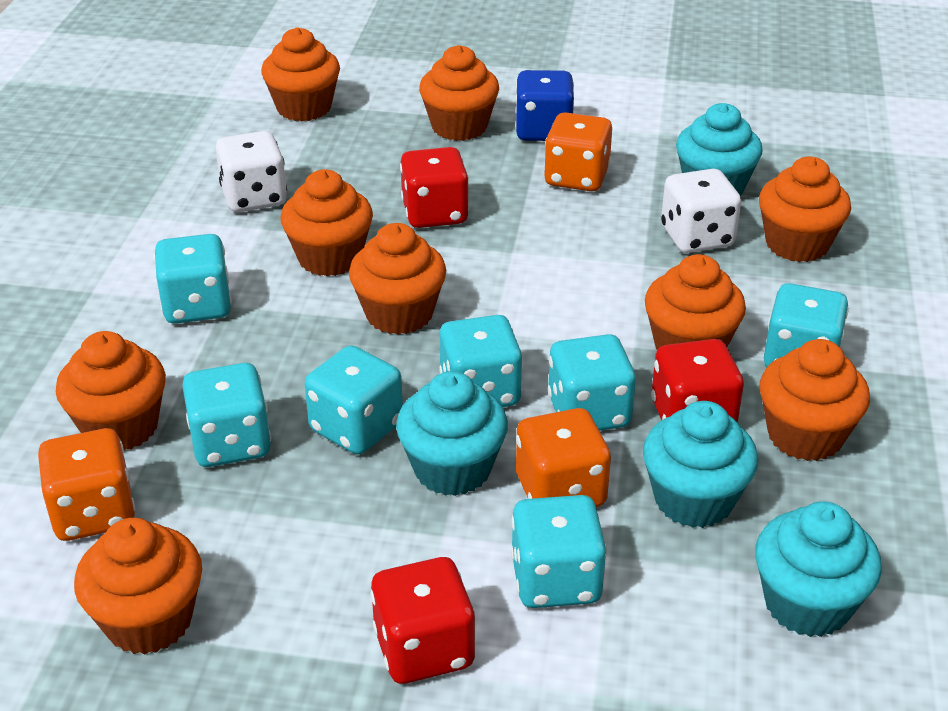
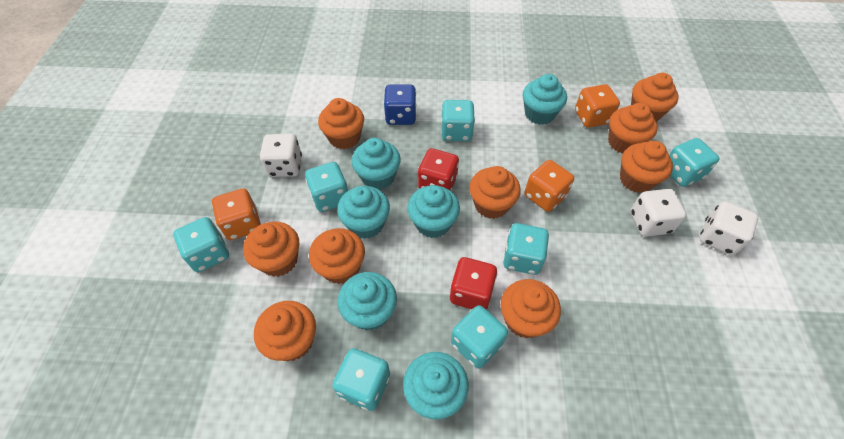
red dice: [371,557,475,684] [400,147,469,228] [651,339,744,423] = 3 -> [418,148,459,191] [450,257,497,310] = 2
turquoise cupcake: [396,371,508,496] [643,401,758,528] [676,103,763,195] [755,501,882,637] = 4 -> [337,186,390,239] [338,272,397,331] [352,138,401,190] [403,352,469,419] [407,185,460,238] [523,74,567,125] = 6
white dice: [216,131,287,212] [661,169,741,253] = 2 -> [260,134,302,177] [631,189,687,237] [700,201,758,255] = 3

